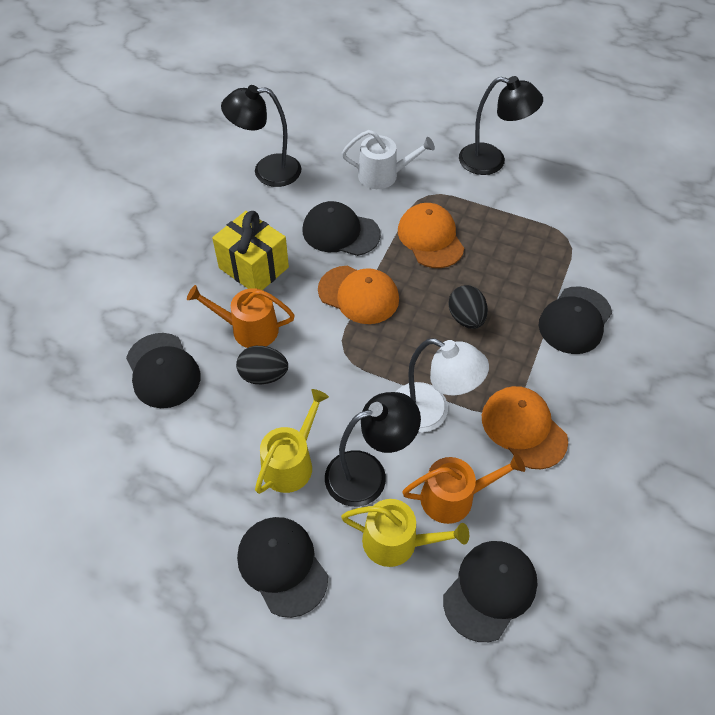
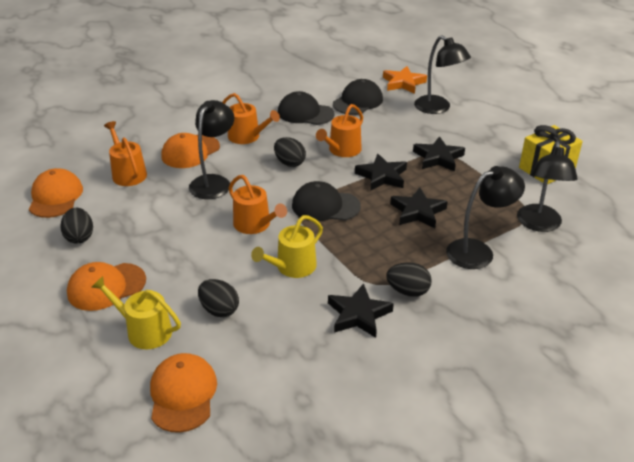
black cap: [126,333,201,408] [237,517,328,618] [303,201,381,256] [443,541,538,642] [539,286,612,354] = 5 -> [278,91,335,125] [292,181,361,221] [333,79,383,115] = 3
black egg: [236,346,288,384] [448,285,488,329] = 2 -> [61,208,93,244] [198,279,239,317] [274,137,306,167] [386,262,432,297] = 4
black lamp: [221,85,302,187] [325,392,421,507] [459,76,543,175] = 3 -> [189,100,234,199] [414,35,471,114] [446,166,525,269] [517,141,578,232] = 4
black star: none = 0 -> [328,283,394,338] [355,154,407,191] [390,188,448,228] [413,136,465,172] = 4
orange cap: [318,266,399,324] [398,203,464,268] [482,386,568,469] = 3 -> [29,168,83,218] [67,262,146,311] [150,353,217,433] [161,133,220,168] = 4
orange star: none = 0 -> [383,66,427,94] = 1
orange watering can: [187,285,295,348] [402,453,525,524] = 2 -> [104,121,147,186] [222,93,280,144] [229,175,287,234] [316,104,363,157] = 4
white lamp: [396,338,489,433] = 1 -> none = 0
white watering can: [342,130,435,189] = 1 -> none = 0

